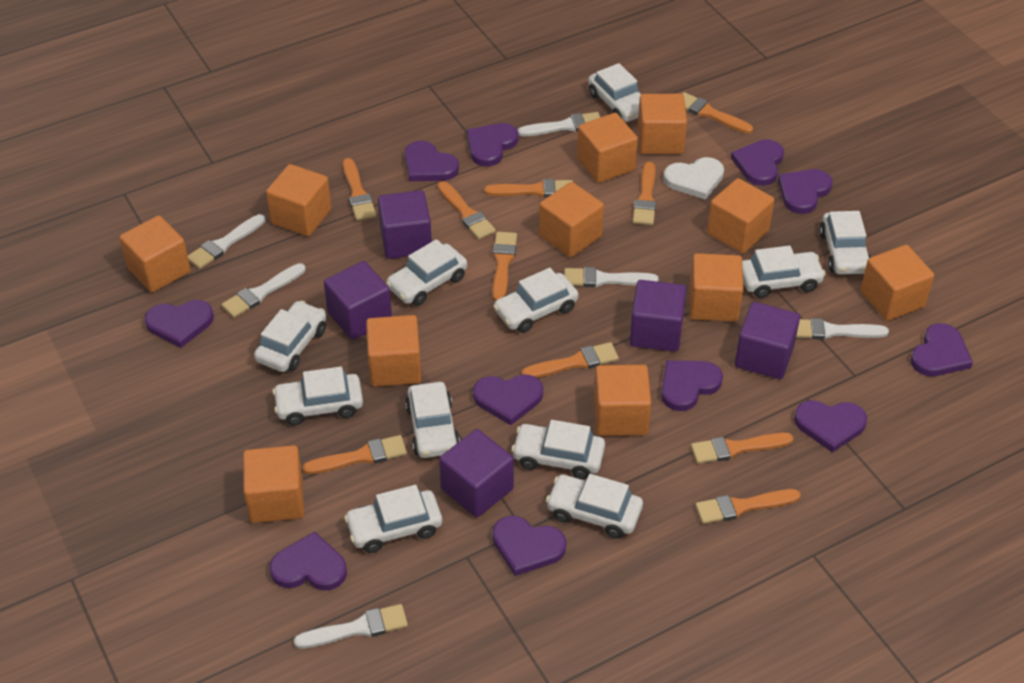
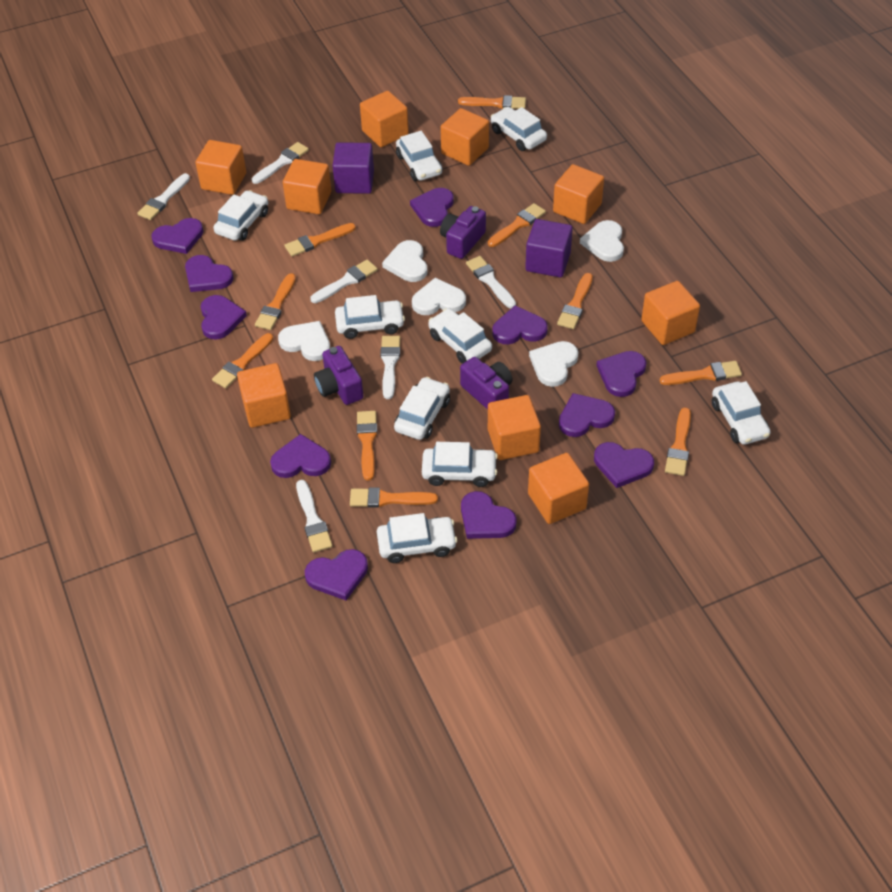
orange cube: [119,215,191,293] [243,445,304,523] [266,164,332,236] [366,315,422,387] [539,182,604,257] [577,113,638,183] [594,365,651,436] [637,94,687,154] [689,253,743,322] [707,178,774,253] [860,245,934,321] = 11 -> [195,140,246,195] [237,363,291,428] [283,159,331,214] [360,91,409,147] [440,108,489,166] [488,395,541,460] [528,453,589,524] [553,164,604,224] [641,281,700,345] = 9
purple camera: none = 0 -> [314,346,363,405] [440,206,486,259] [460,357,513,410] = 3
purple cube: [324,261,392,340] [378,190,432,259] [439,429,514,518] [630,280,686,352] [735,302,800,379] = 5 -> [332,142,374,194] [525,219,573,277] = 2
white car: [254,301,326,372] [272,366,363,425] [344,485,442,553] [386,239,467,306] [405,382,460,458] [493,268,578,333] [511,420,605,479] [546,474,643,538] [588,63,641,122] [742,245,826,298] [819,211,871,275] = 11 -> [213,190,268,241] [335,295,405,339] [377,513,457,563] [394,377,450,440] [396,131,442,181] [422,442,498,487] [428,308,492,364] [491,107,547,151] [712,381,771,445] = 9
white heart: [663,157,724,199] = 1 -> [278,321,330,361] [382,240,427,282] [412,278,466,315] [529,341,579,387] [580,220,624,262] = 5

